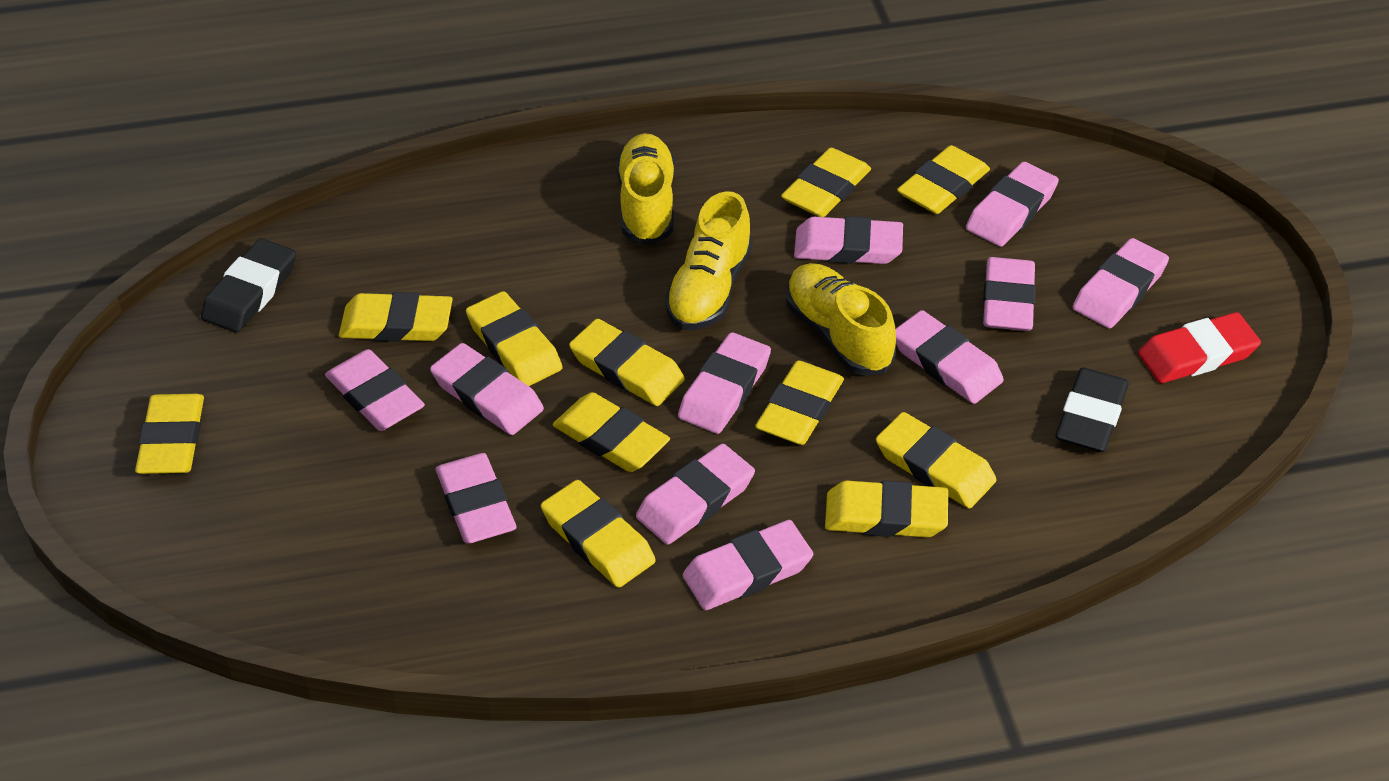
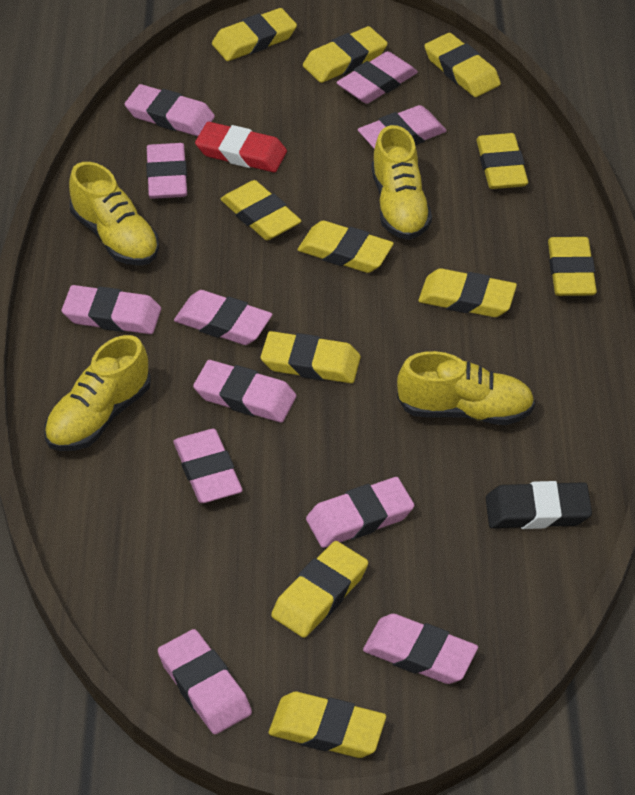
black eraser: [201,238,296,333] [1056,368,1129,452] = 2 -> [486,481,592,529] = 1
yellow shoe: [616,133,675,245] [665,191,753,330] [786,263,896,375] = 3 -> [45,335,151,451] [69,162,159,266] [371,125,432,240] [397,351,535,425] = 4

